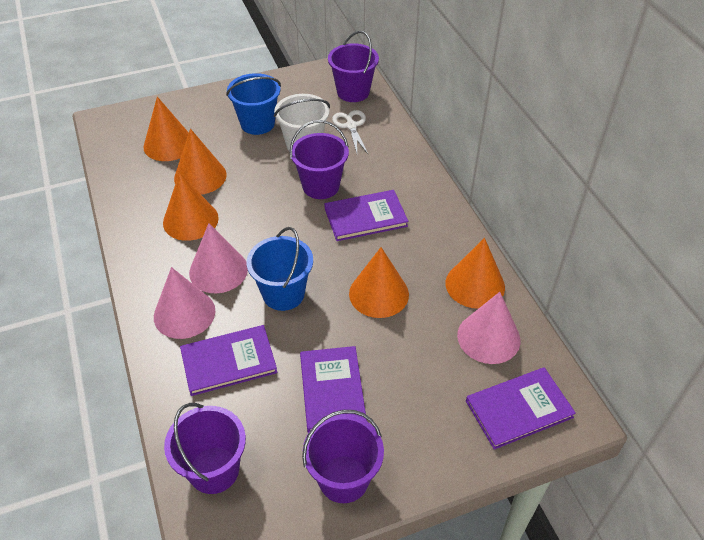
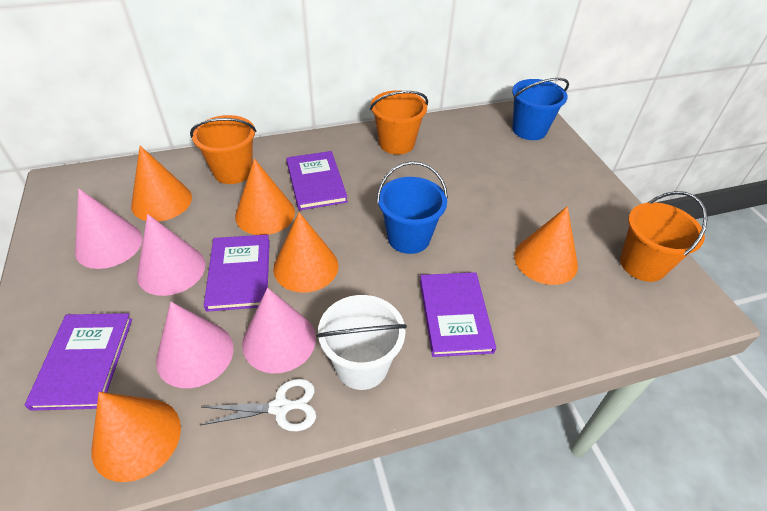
orange bucket: none = 0 -> [190,115,257,184] [370,90,428,155] [620,191,708,282] = 3
pink cone: [154,267,215,339] [189,223,248,293] [457,292,520,364] = 3 -> [75,189,142,269] [137,214,205,296] [156,302,234,388] [242,288,316,373] = 4
purple bucket: [164,403,246,494] [290,120,349,199] [302,410,384,503] [328,31,379,102] = 4 -> none = 0

